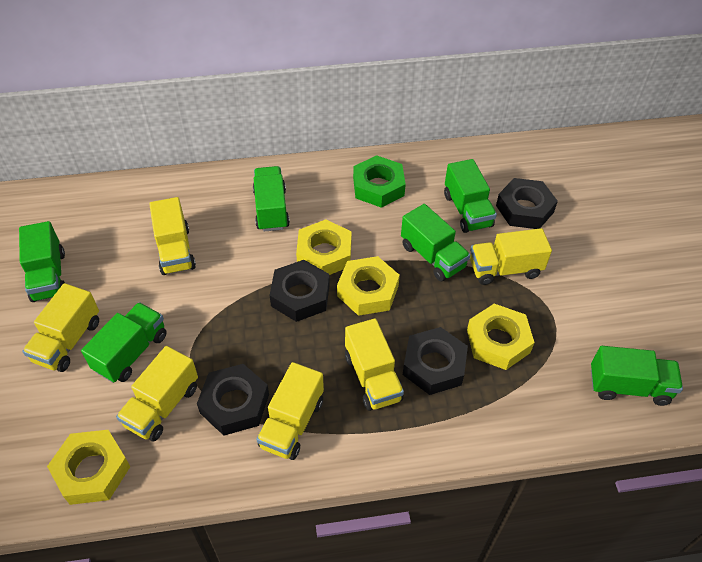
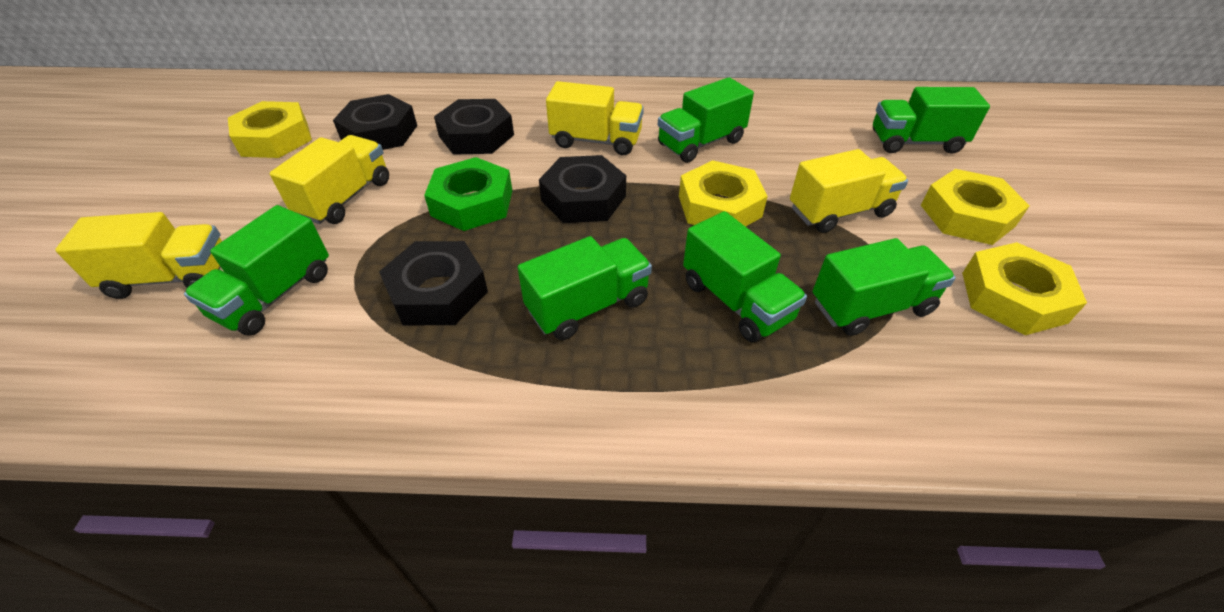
yellow truck: [22,283,99,372] [116,346,198,441] [149,197,196,275] [256,362,324,460] [345,318,404,411] [470,228,552,285] = 6 -> [55,212,222,299] [270,135,389,224] [546,81,644,155] [790,149,908,233] = 4

